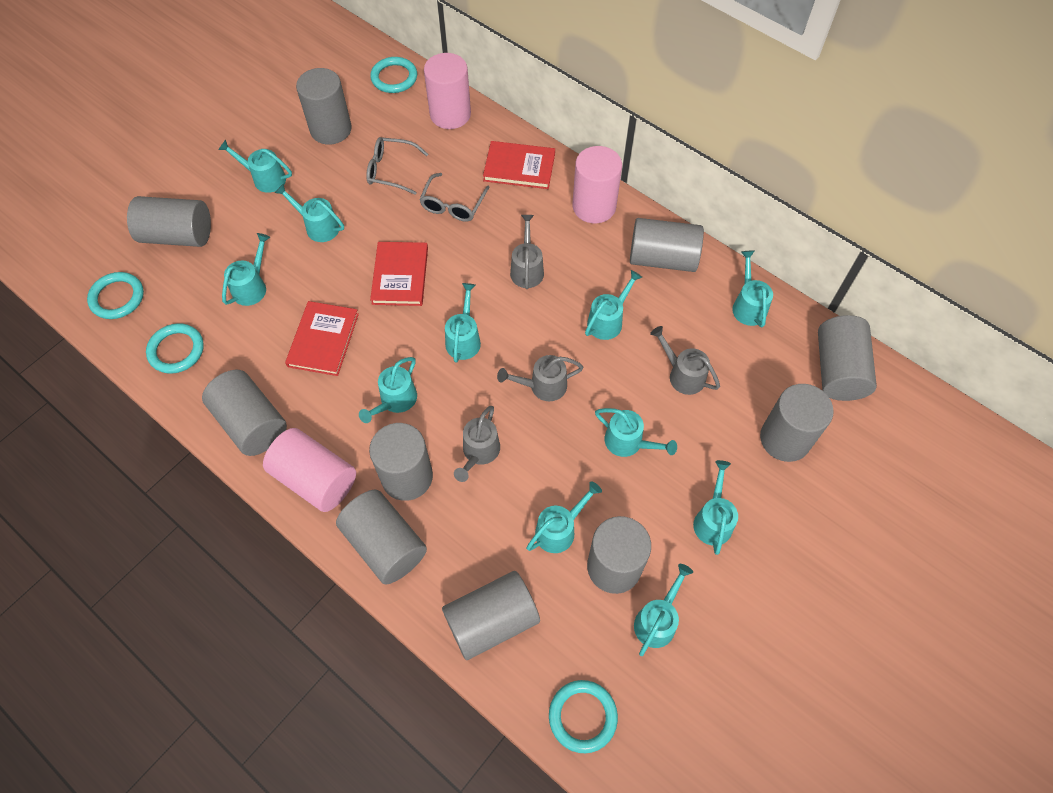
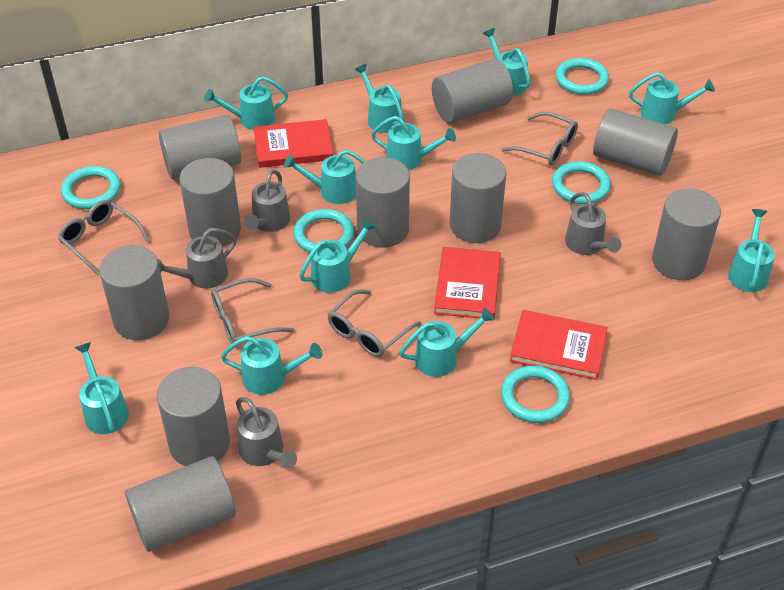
grey glasses: [366,137,428,195] [419,173,490,222] = 2 -> [58,200,150,276] [211,278,294,344] [327,289,421,357] [501,112,578,166] = 4
pink cylinder: [263,428,356,512] [424,53,471,129] [572,146,622,223] = 3 -> none = 0
turquoise ring: [87,272,144,319] [146,323,204,374] [370,57,417,93] [549,680,618,753] = 4 -> [61,166,121,209] [293,209,354,253] [501,366,570,423] [552,161,611,204] [556,58,609,95] = 5

